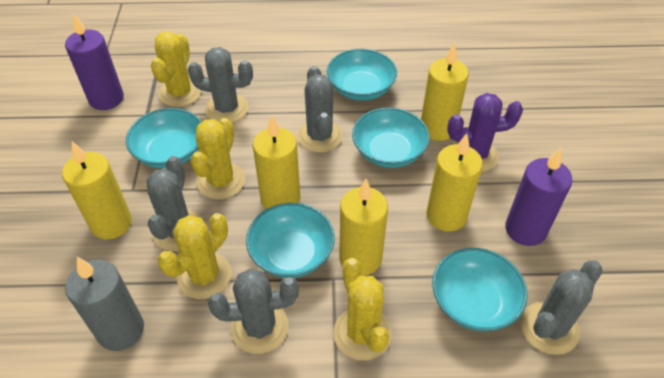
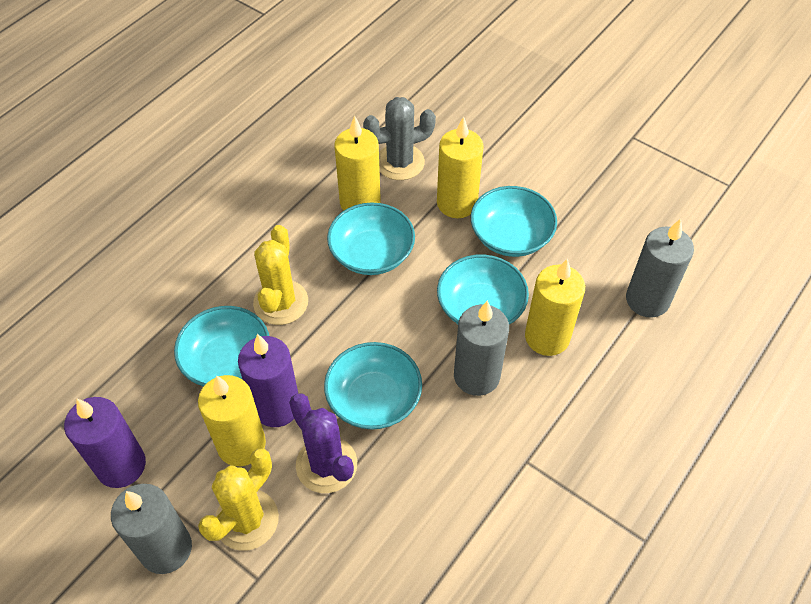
grey cactus: [147,156,201,251] [188,47,253,123] [208,268,299,354] [297,66,343,153] [521,260,603,355] = 5 -> [363,97,436,180] = 1
grey candle: [65,257,144,351] = 1 -> [111,484,192,574] [454,301,509,396] [626,219,694,318] = 3
yellow cactus: [151,31,201,107] [157,213,232,299] [191,118,245,200] [333,258,391,360] = 4 -> [198,449,279,551] [253,225,308,325] = 2
yellow candle: [62,141,132,240] [253,116,300,209] [339,179,388,276] [421,43,469,141] [426,133,483,232] = 5 -> [198,375,266,466] [334,115,381,210] [437,117,484,218] [525,259,585,356] = 4

